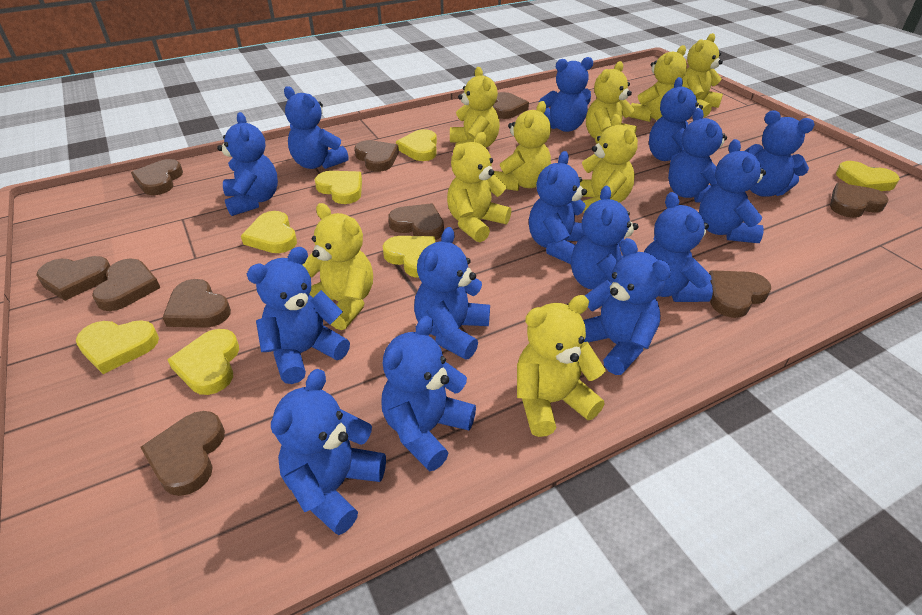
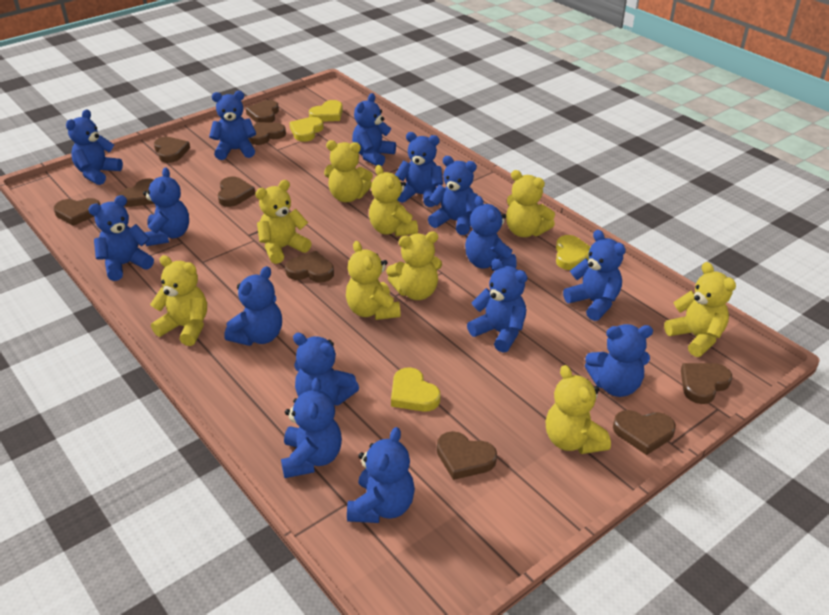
yellow heart: [76,320,159,374] [167,329,239,395] [241,211,297,253] [315,171,362,204] [383,236,435,278] [396,129,437,161] [836,161,900,191] = 7 -> [289,117,324,142] [309,100,343,122] [391,367,440,412] [556,235,591,270] = 4

